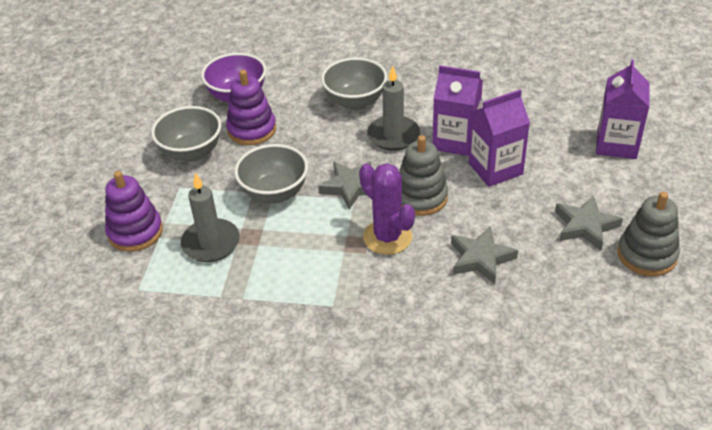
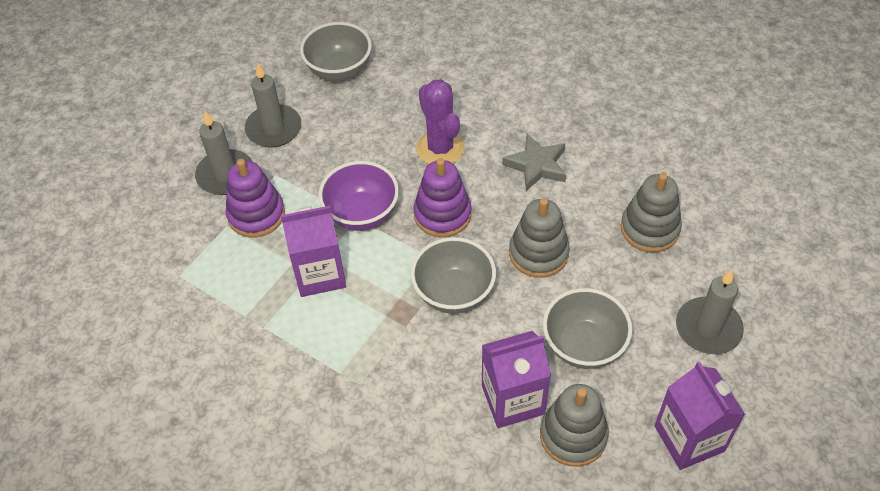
grey candle: [181,173,240,262] [367,66,420,151] = 2 -> [195,111,253,195] [245,63,301,148] [676,269,744,354] = 3
grey stacking toy: [399,135,448,216] [617,192,680,276] = 2 -> [509,198,570,278] [540,384,609,467] [621,173,682,253] = 3
grey star: [318,161,371,210] [451,227,518,284] [555,195,623,250] = 3 -> [502,134,566,191] = 1

